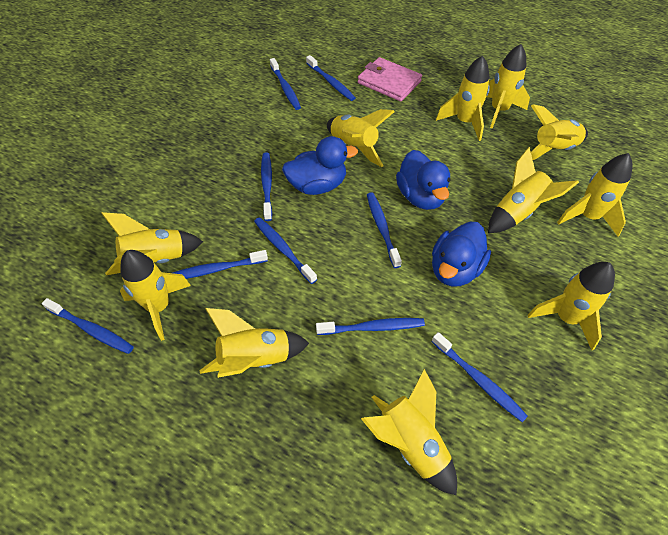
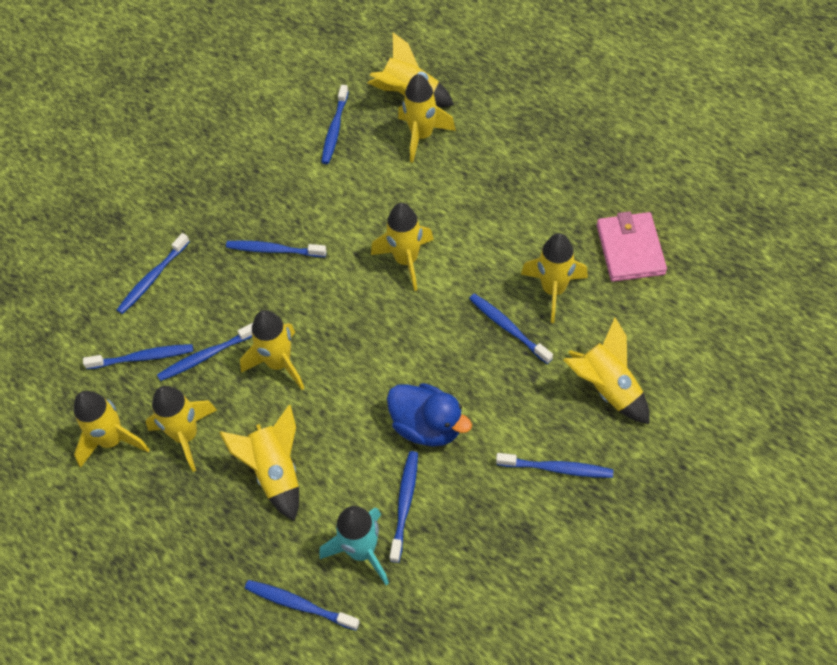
blue duck: [282,136,358,195] [396,150,450,210] [432,222,491,287] = 3 -> [387,383,472,447] = 1
turquoise rocket: none = 0 -> [320,506,389,585] = 1
yellow rocket: [101,212,203,275] [120,250,191,341] [199,308,309,378] [327,109,395,167] [361,369,457,495] [436,56,490,141] [486,44,530,129] [488,147,579,233] [528,262,615,350] [531,104,588,160] [557,153,633,236] = 11 -> [74,391,150,468] [145,386,217,472] [219,405,299,521] [240,310,304,390] [368,32,454,107] [371,203,434,291] [398,74,456,163] [521,233,588,323] [563,318,650,424] = 9

